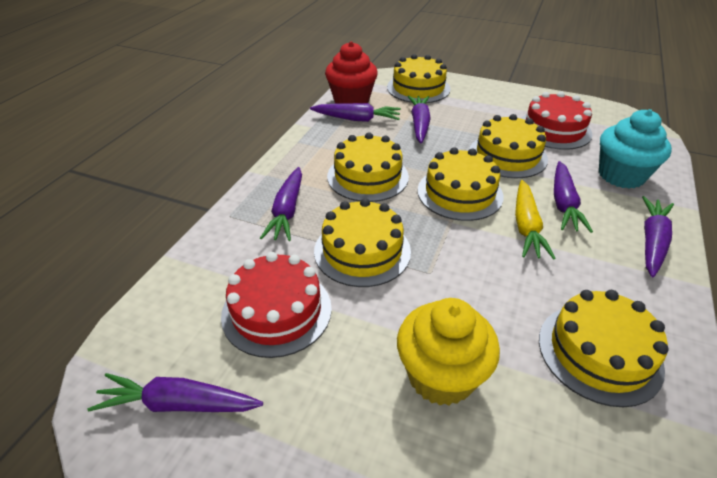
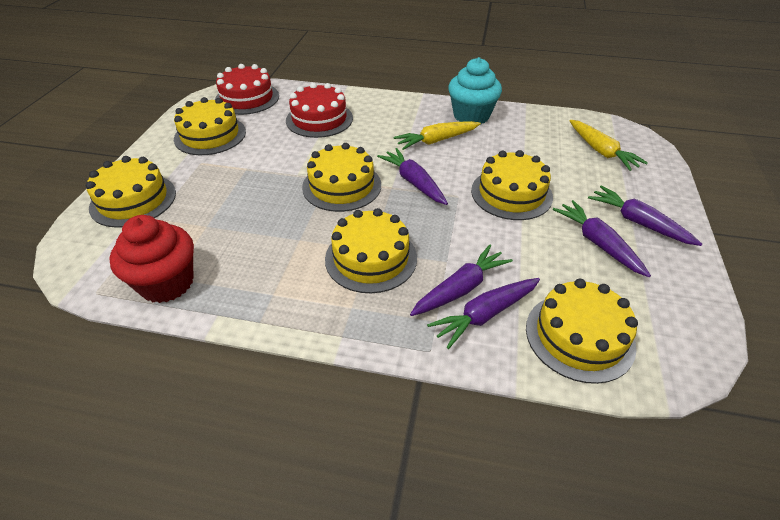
purple carrot: [87,373,263,412] [260,167,302,241] [310,103,401,122] [407,96,431,143] [554,161,593,233] [642,196,674,277] = 6 -> [377,148,448,205] [410,245,513,316] [427,278,540,349] [553,200,651,277] [588,186,702,246] = 5
yellow carrot: [515,180,556,260] = 1 -> [393,121,481,150] [570,120,648,171] = 2
yellow cupcake: [397,298,500,406] = 1 -> none = 0

